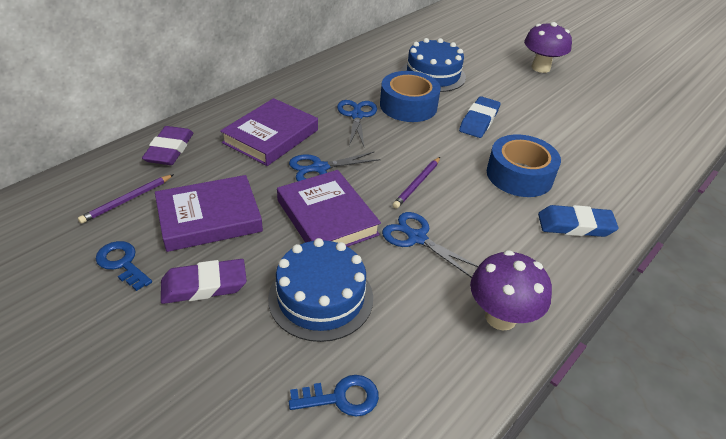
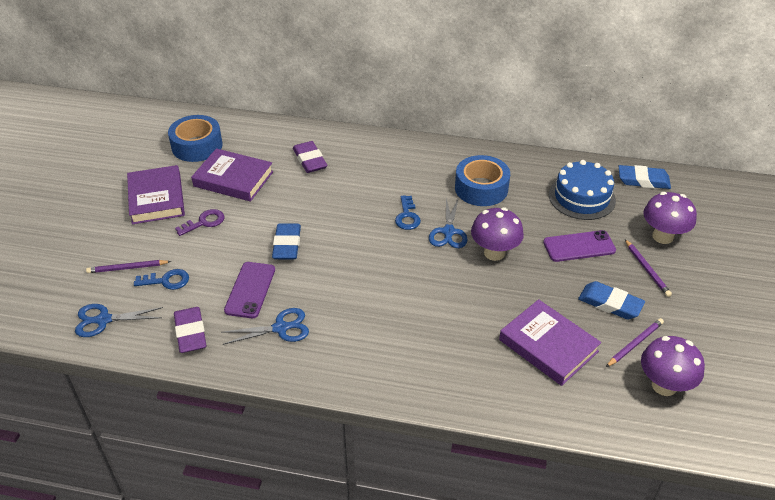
blue cake: [268,238,373,342] [401,38,466,92] = 2 -> [549,160,616,220] = 1
blue eraser: [459,96,500,138] [538,205,619,237] = 2 -> [272,223,301,259] [578,281,645,319] [619,165,671,189] = 3
purple key: none = 0 -> [175,209,224,236] = 1
purple mushroom: [470,250,552,330] [524,22,572,73] = 2 -> [471,207,524,261] [641,336,705,396] [643,192,697,244] = 3
purple pencil: [78,174,174,224] [393,157,440,209] = 2 -> [86,260,171,273] [606,318,664,367] [625,239,672,297] = 3
purple phone: none = 0 -> [224,262,275,318] [543,230,616,262] = 2

